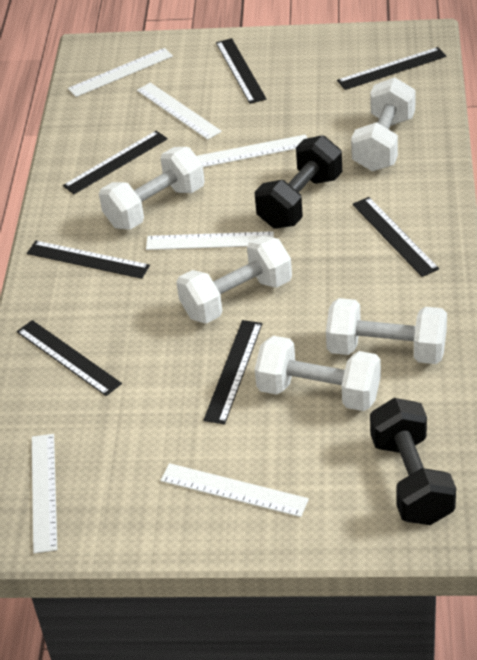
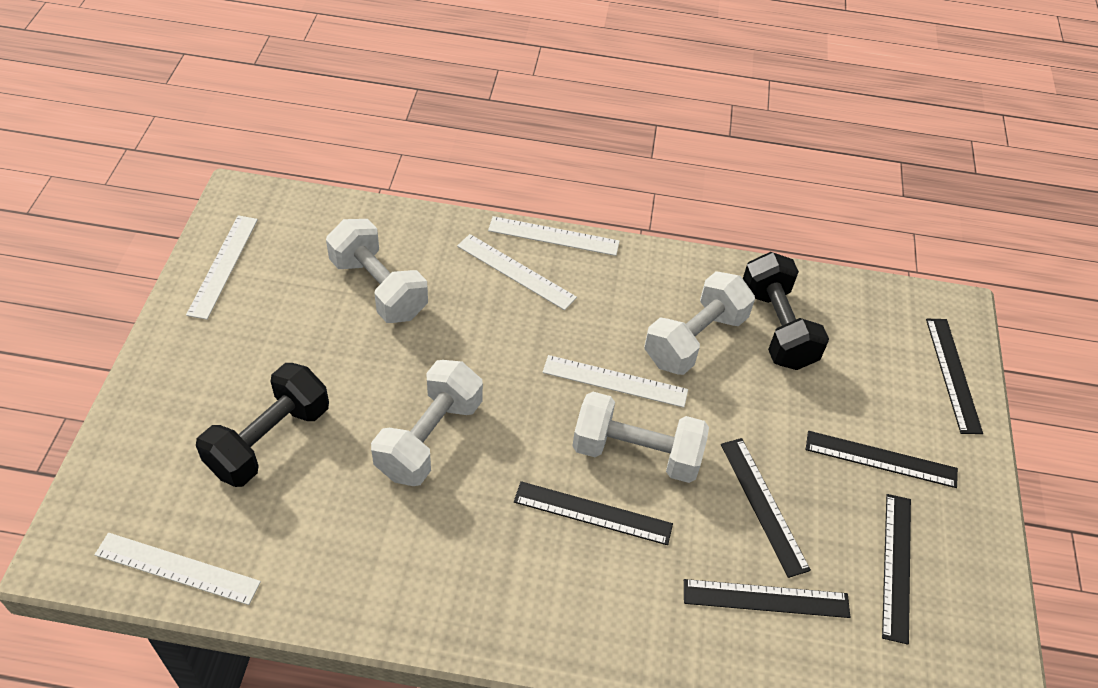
black ruler: [17,320,122,396] [27,241,150,279] [63,131,168,194] [203,320,262,424] [216,38,267,104] [337,47,446,90] [352,197,439,277] = 7 -> [514,481,673,545] [684,579,850,618] [721,438,811,578] [806,431,958,488] [882,494,911,645] [926,319,983,434] = 6
white dumbbell: [99,147,205,230] [176,236,292,324] [255,336,381,411] [326,298,447,364] [351,77,416,171] = 5 -> [326,219,428,323] [371,360,483,486] [572,392,709,483] [644,271,755,375] = 4
white ruler: [32,434,57,554] [68,48,173,97] [137,83,222,140] [146,231,274,250] [160,463,309,517] [197,134,307,167] = 6 -> [95,533,261,605] [186,215,258,320] [457,234,577,310] [488,216,620,256] [543,355,688,408] = 5

